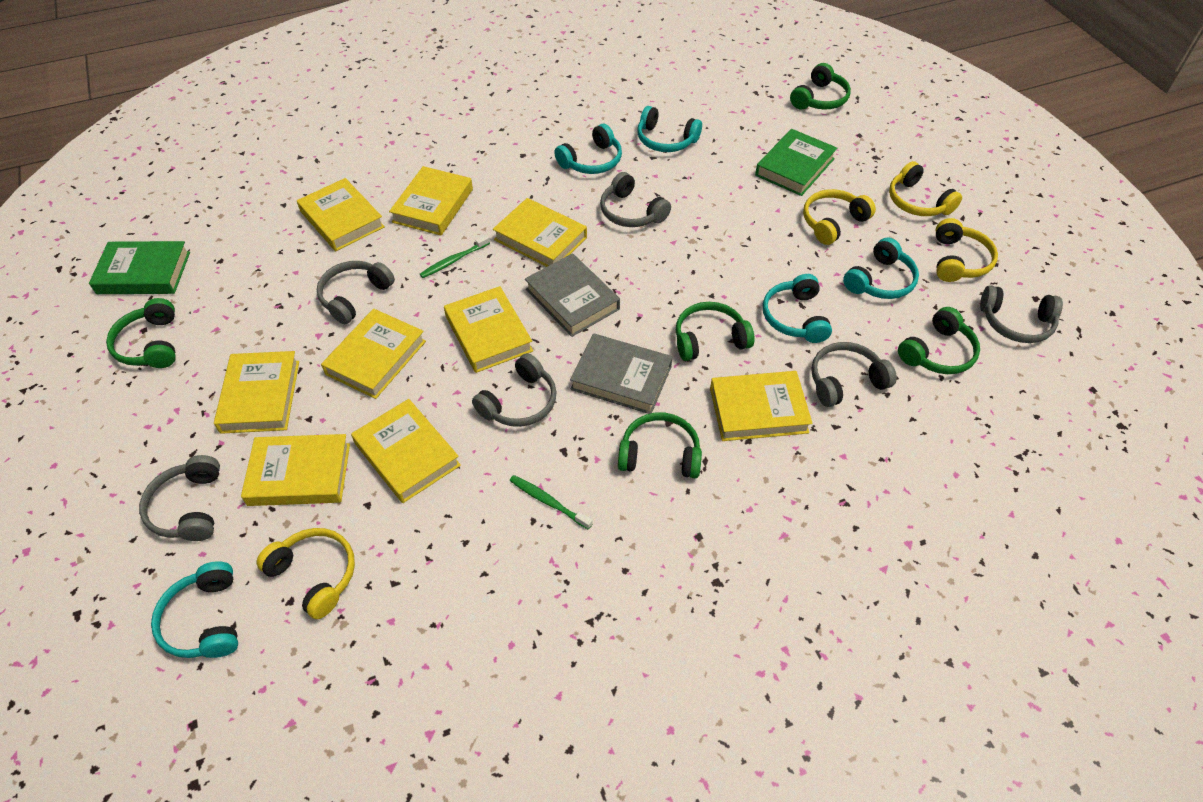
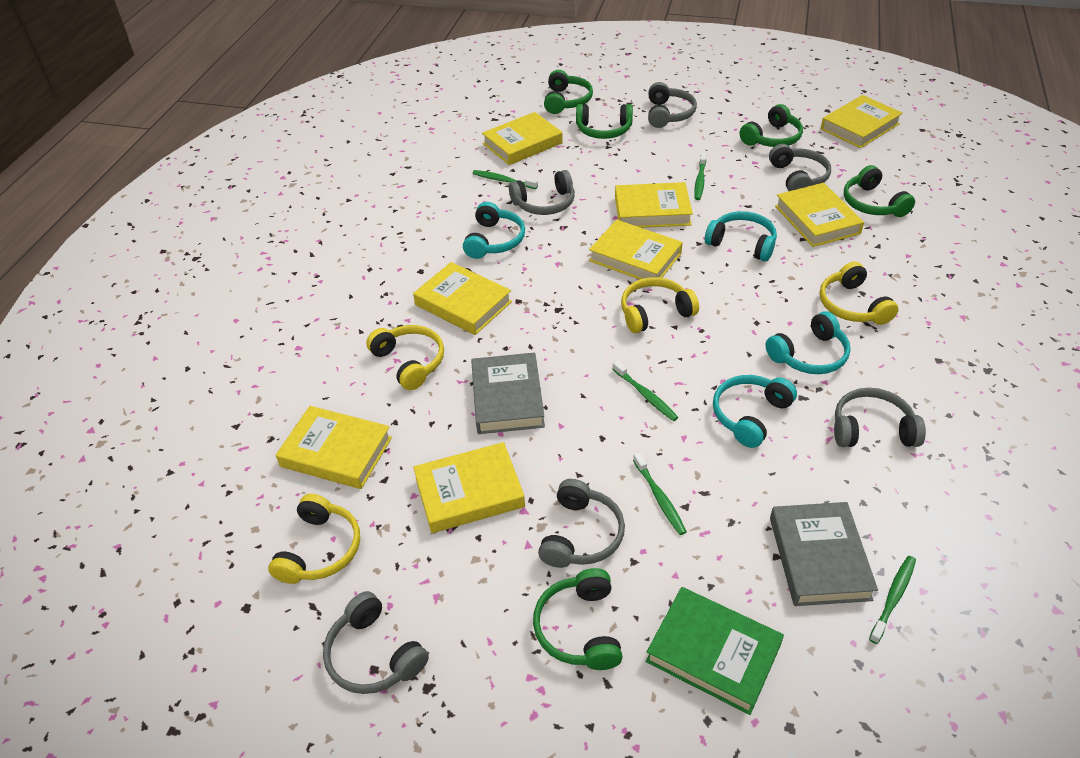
green book: [89,241,190,294] [755,129,837,196] = 2 -> [646,587,784,715] = 1
green toothbrush: [420,235,490,278] [509,475,592,530] = 2 -> [473,170,538,189] [613,360,678,421] [633,452,687,535] [694,153,706,200] [869,556,916,644] = 5
turquoise headphones: [151,561,238,658] [554,124,622,174] [637,106,702,152] [763,274,832,343] [843,237,919,299] = 5 -> [463,202,525,259] [705,211,777,261] [713,375,797,448] [766,311,851,374] = 4
yellow book: [214,351,299,434] [241,434,350,506] [297,178,385,251] [321,309,426,399] [351,399,461,503] [389,166,473,235] [444,286,533,373] [493,198,587,267] [710,371,813,441] = 9 -> [276,406,392,489] [413,262,512,335] [413,442,525,533] [482,112,563,165] [589,220,683,280] [615,182,693,228] [775,183,864,247] [821,95,903,148] = 8

